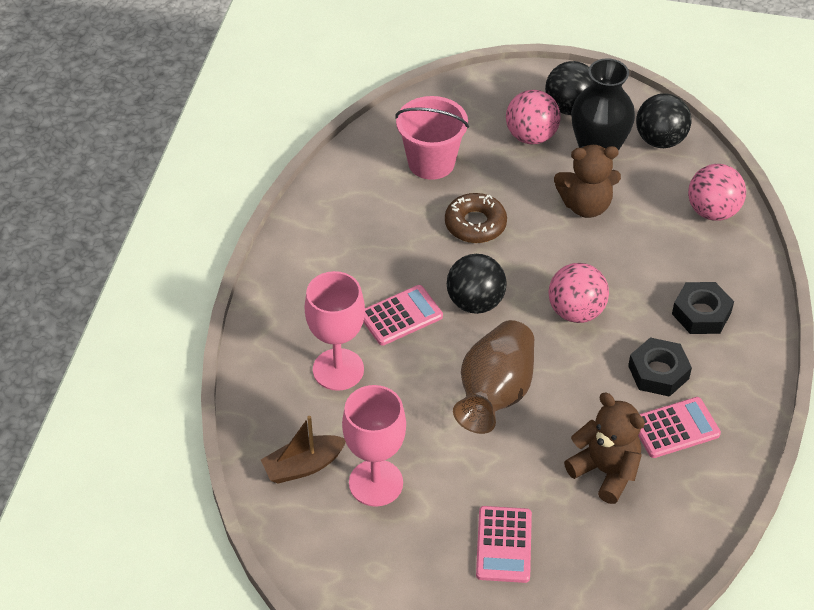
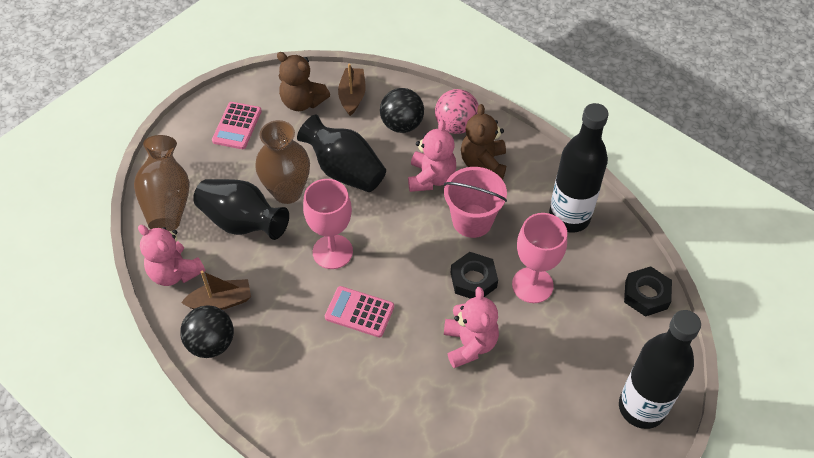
black ball: [447,254,507,314] [545,61,593,115] [636,93,691,148] = 3 -> [180,305,234,358] [380,88,424,133] = 2
black bottle: none = 0 -> [549,103,608,233] [619,310,701,429] = 2
black vase: [571,58,635,160] = 1 -> [193,179,289,240] [297,114,386,192] = 2
brown boat: [261,416,346,484] = 1 -> [181,271,251,310] [338,64,366,116] = 2
brown donut: [445,193,507,243] = 1 -> none = 0
brown vase: [453,320,534,434] = 1 -> [134,135,190,231] [255,120,310,204] = 2
pink ball: [506,90,561,144] [548,263,609,323] [688,164,746,221] = 3 -> [435,89,479,134] = 1
pink calculator: [363,285,443,346] [476,506,532,583] [638,397,721,458] = 3 -> [212,102,262,149] [325,286,394,337] = 2
pink teddy bear: none = 0 -> [138,225,205,286] [408,120,456,192] [444,287,499,368] = 3

